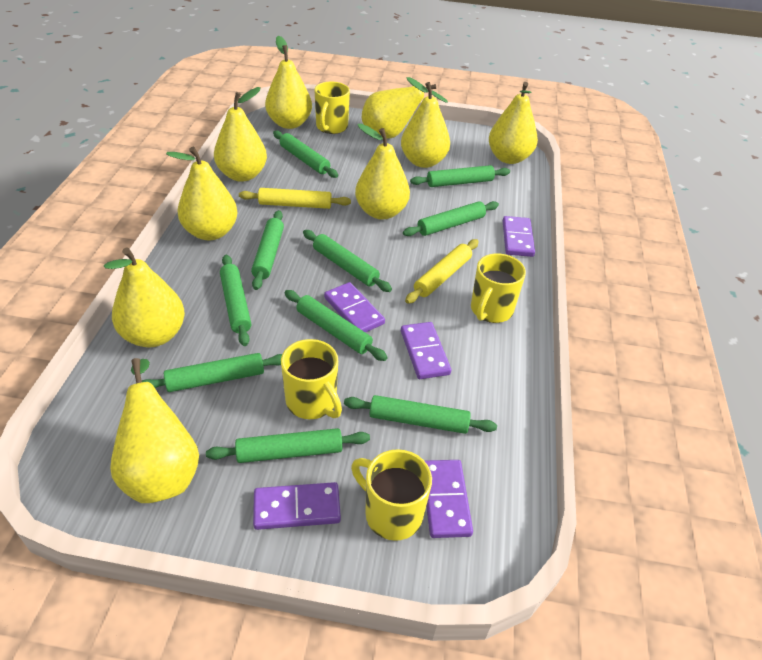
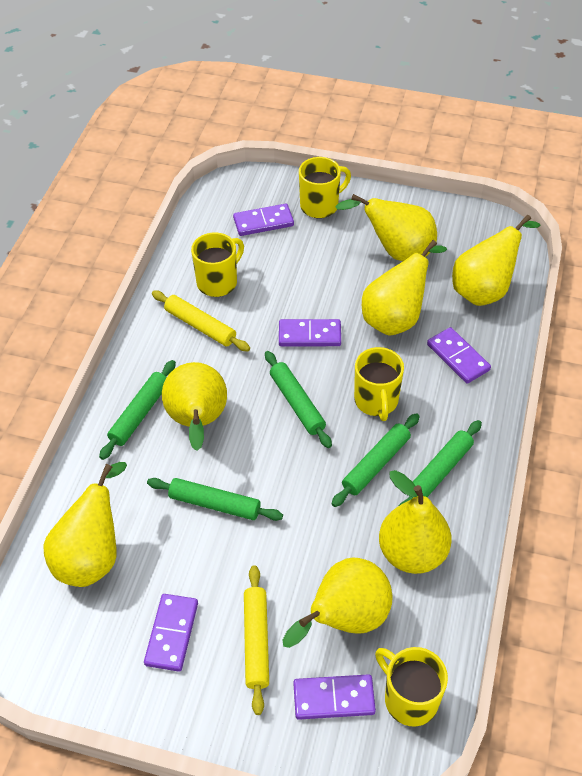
green rolling pin: [142,353,282,392] [206,428,370,463] [220,255,251,346] [251,210,284,290] [273,131,338,178] [285,290,388,361] [303,230,392,292] [344,395,497,434] [403,201,499,236] [410,165,510,187] = 10 -> [99,360,176,460] [147,478,283,521] [265,351,332,448] [331,413,420,507] [399,420,482,506] = 5
yellow pear: [104,248,185,348] [110,358,199,503] [166,147,238,240] [214,87,267,182] [265,35,312,129] [355,124,410,220] [361,84,448,139] [401,77,450,168] [489,82,538,164] = 9 -> [43,462,127,587] [162,362,227,451] [283,557,393,648] [335,194,437,261] [362,240,447,336] [379,470,452,574] [452,215,540,306] = 7

